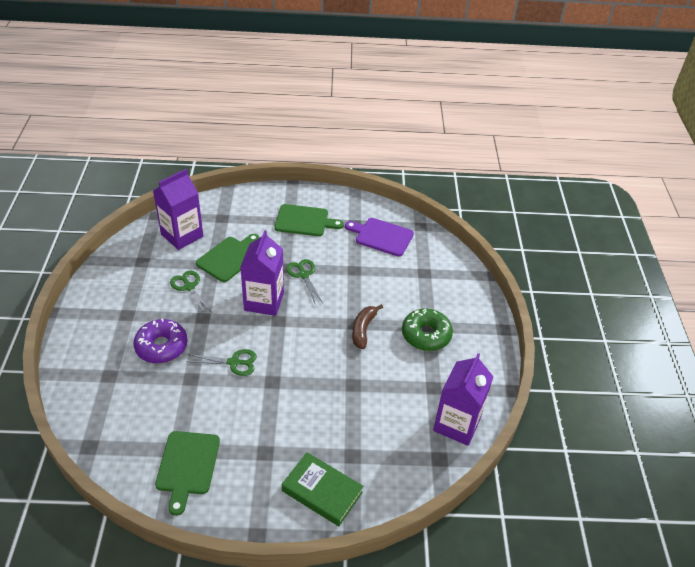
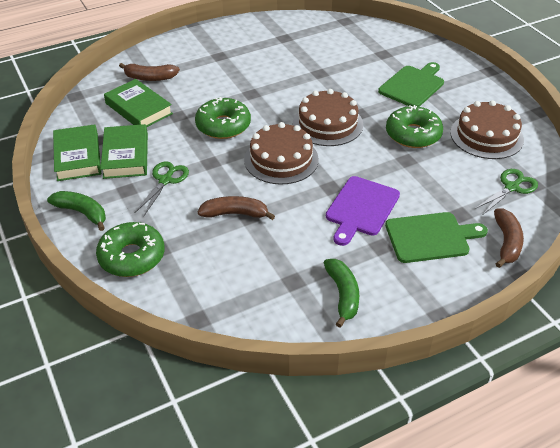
brown banana: [352,304,383,349] = 1 -> [119,63,180,81] [198,196,275,220] [494,208,524,268] = 3
brown cake: none = 0 -> [244,122,319,184] [293,89,363,146] [450,100,524,159] = 3
green banana: none = 0 -> [47,191,106,231] [324,259,359,328] = 2
green book: [282,452,363,526] = 1 -> [53,124,101,181] [101,124,148,179] [104,79,173,127] = 3
green cutting board: [155,431,220,516] [196,234,260,282] [275,204,344,236] = 3 -> [378,62,444,107] [385,212,488,263] = 2
green donut: [402,309,453,351] = 1 -> [96,222,165,277] [195,97,251,139] [386,105,443,148] = 3
green scissors: [170,270,212,315] [186,349,257,376] [286,259,323,305] = 3 -> [135,161,189,216] [475,169,538,214] = 2
purple carton: [153,169,203,250] [240,230,284,316] [433,353,494,446] = 3 -> none = 0
purple donut: [133,318,188,363] = 1 -> none = 0

